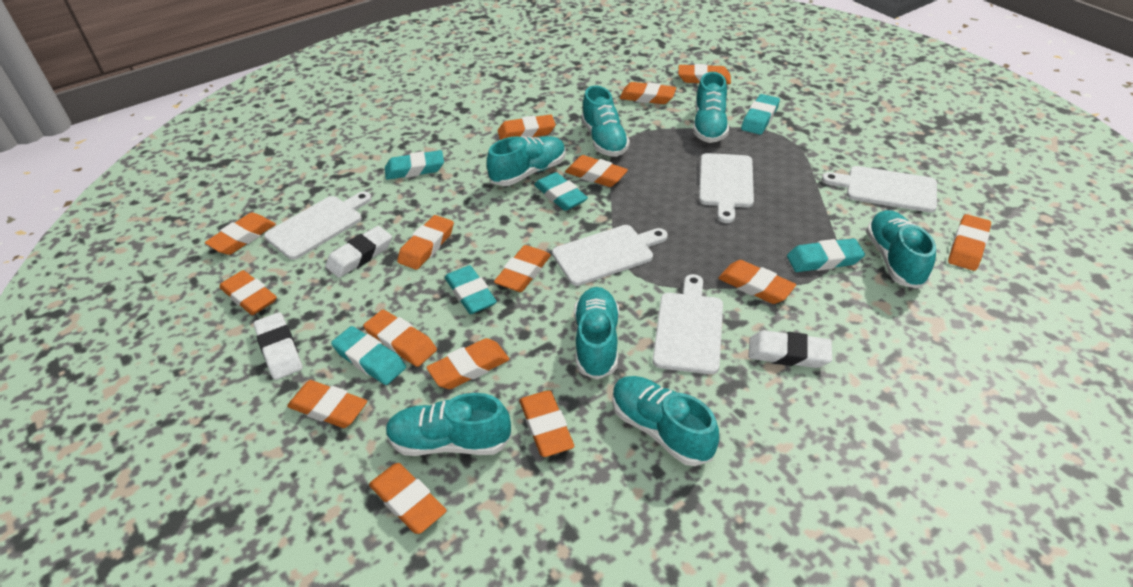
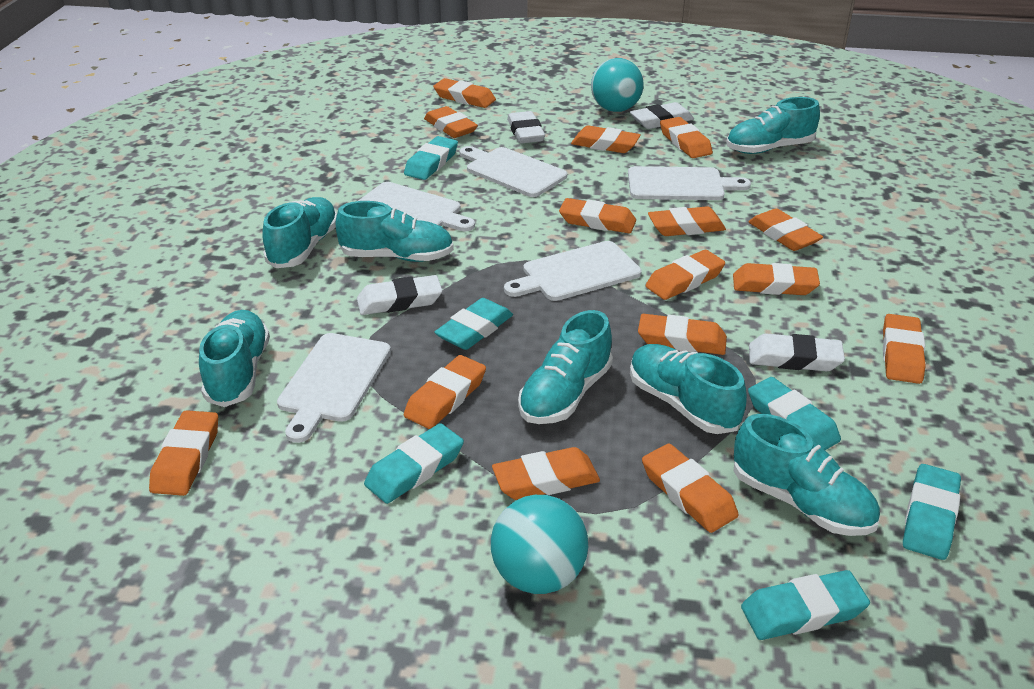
turquoise ball: none = 0 -> [491,495,588,594] [591,58,644,112] = 2
white eraser: [253,312,303,380] [325,226,392,278] [748,330,832,368] = 3 -> [357,275,442,315] [507,111,545,144] [630,102,694,129] [749,333,845,371] = 4

